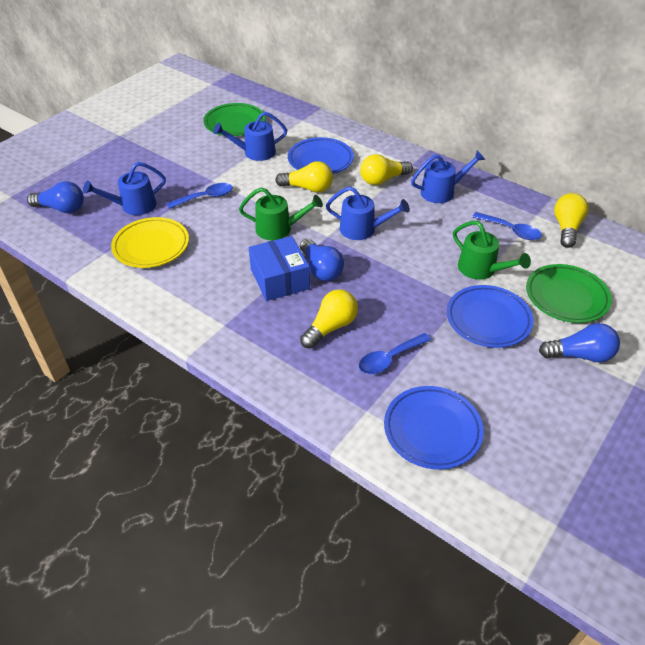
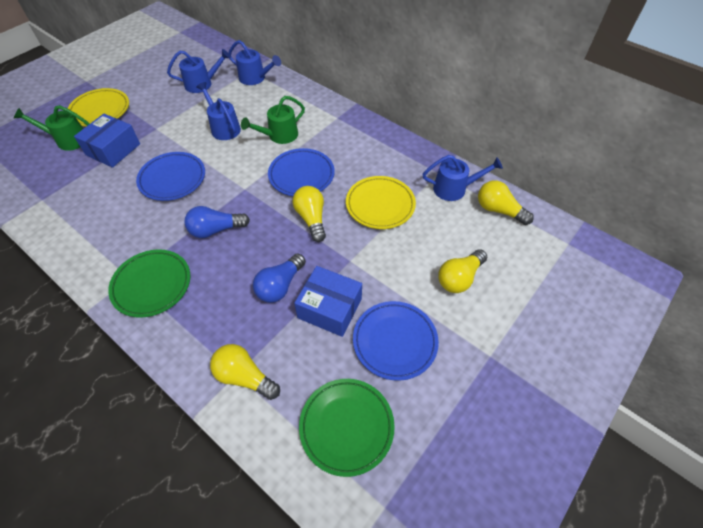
blue box: [249,236,310,301] = 1 -> [74,114,140,168] [294,266,362,337] = 2
blue light bulb: [27,181,84,213] [300,239,344,281] [539,323,620,363] = 3 -> [184,206,250,238] [253,253,306,303] = 2
blue spoon: [166,183,233,209] [359,333,431,374] [472,212,542,240] = 3 -> none = 0
yellow plate: [111,217,189,268] = 1 -> [67,88,129,127] [346,176,416,229] = 2

